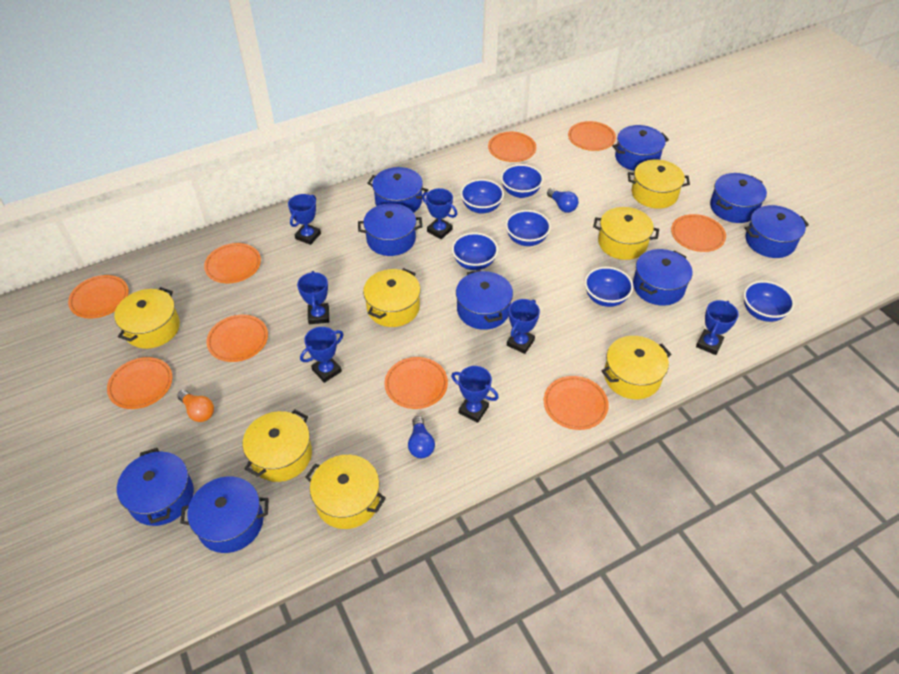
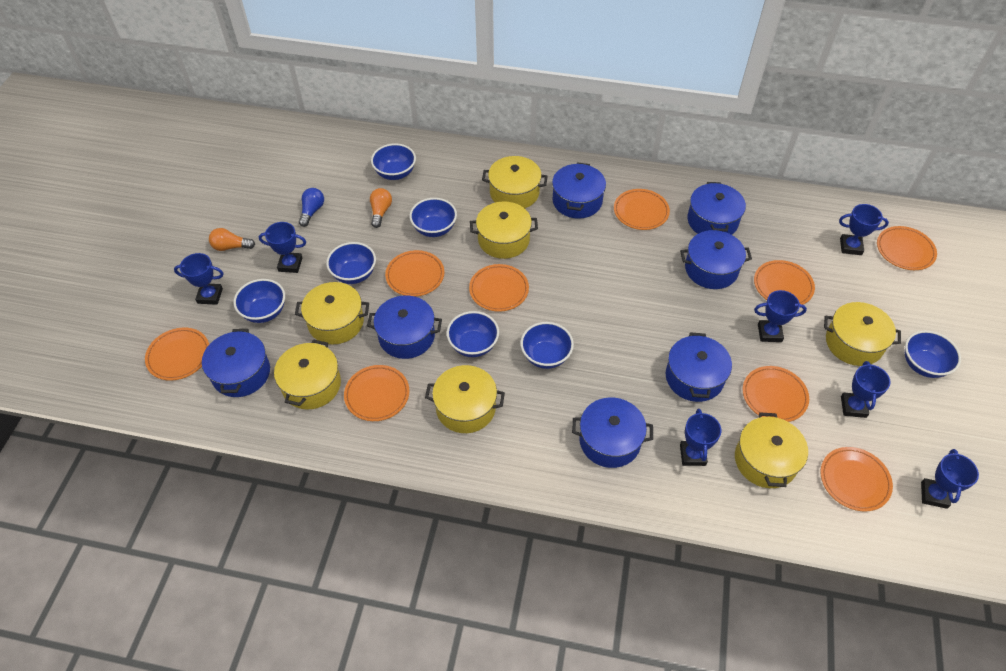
blue bowl: [452,232,498,270] [460,179,504,214] [501,164,544,198] [505,210,551,246] [584,267,633,307] [744,281,795,322] = 6 -> [233,279,285,323] [326,242,376,284] [371,144,416,180] [409,198,457,237] [447,311,499,357] [520,322,574,369] [905,330,961,378] = 7
blue light bulb: [408,416,435,458] [547,188,578,213] = 2 -> [299,188,324,227] = 1
blue pot: [117,448,194,526] [180,476,269,553] [358,203,422,256] [368,167,428,213] [456,270,513,330] [612,125,669,171] [633,249,693,305] [710,173,767,223] [745,205,809,258] = 9 -> [202,329,270,397] [367,296,442,359] [552,162,606,219] [572,398,653,468] [666,332,732,402] [680,230,752,289] [687,182,746,235] = 7
orange light bulb: [177,390,214,422] = 1 -> [209,228,255,251] [370,188,392,228] = 2

